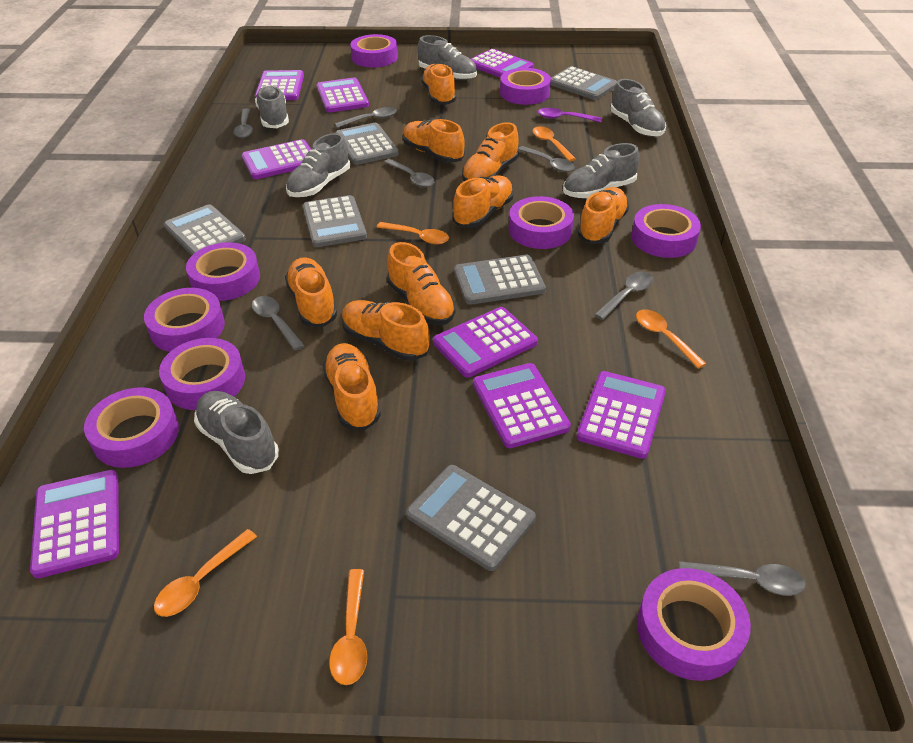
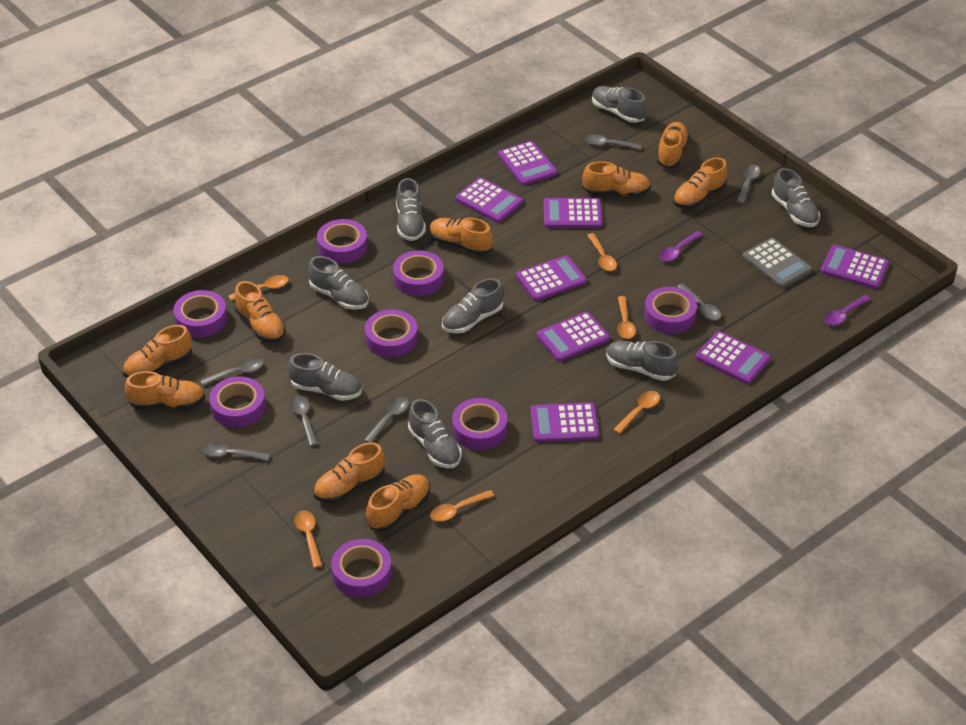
grey calculator: [164,204,246,255] [303,195,367,247] [335,123,399,165] [406,465,536,571] [454,255,546,305] [550,66,617,100] = 6 -> [742,238,812,288] = 1
grey shoe: [194,391,279,474] [255,85,289,128] [286,133,350,197] [418,35,477,80] [563,143,639,198] [610,79,666,137] = 6 -> [288,353,362,401] [308,256,368,310] [396,178,426,241] [408,399,462,468] [442,278,503,334] [592,86,647,123] [606,340,678,381] [772,168,820,227] = 8
orange spoon: [154,529,257,617] [329,569,367,685] [377,222,449,244] [533,126,576,162] [636,309,706,369] = 5 -> [228,275,289,300] [294,510,323,568] [430,490,494,522] [587,233,617,271] [613,391,660,434] [617,296,636,339] = 6
purple spoon: [538,108,602,122] = 1 -> [659,231,703,261] [824,295,871,326] = 2
purple tape: [84,387,179,468] [144,288,225,352] [159,338,245,410] [186,242,260,301] [350,34,398,68] [500,68,551,105] [509,196,574,249] [632,204,701,258] [637,568,751,681] = 9 -> [173,290,227,338] [209,377,266,428] [317,219,367,263] [331,539,392,598] [365,309,418,358] [393,250,444,296] [452,398,507,450] [644,287,697,334] = 8

